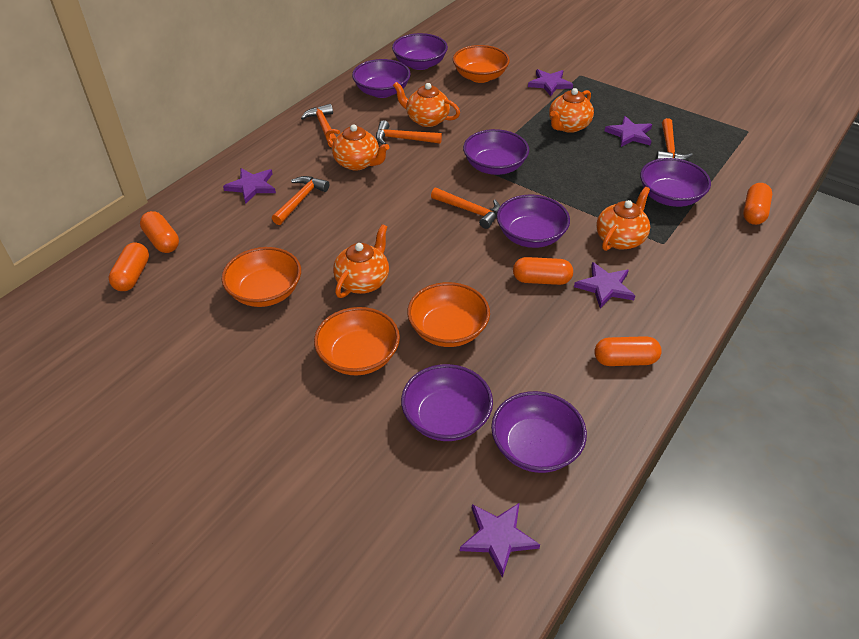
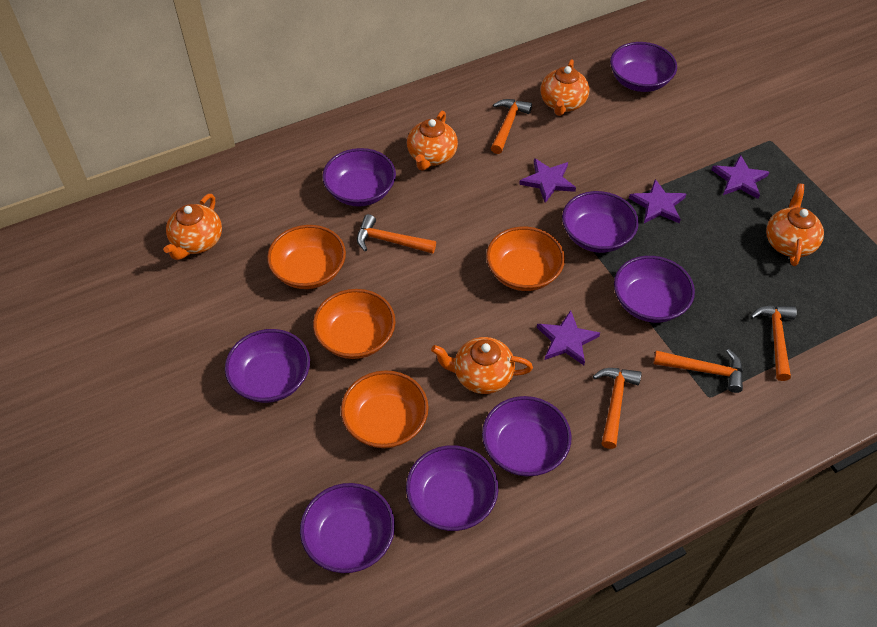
orange capsule: [108,242,149,291] [140,211,179,253] [513,257,573,285] [594,336,662,366] [743,183,772,225] = 5 -> none = 0
purple bowl: [352,59,411,98] [392,33,448,70] [401,364,493,441] [463,129,529,175] [491,391,587,473] [497,194,570,248] [640,158,711,207] = 7 -> [225,329,310,403] [300,483,395,573] [322,148,396,207] [406,445,498,531] [482,396,571,477] [562,191,639,253] [610,42,677,92] [614,256,695,323] = 8
purple star: [223,168,276,204] [460,503,540,578] [528,69,573,96] [574,262,635,308] [605,116,652,147] = 5 -> [519,158,576,203] [537,310,600,365] [629,179,686,223] [712,154,769,199] = 4

